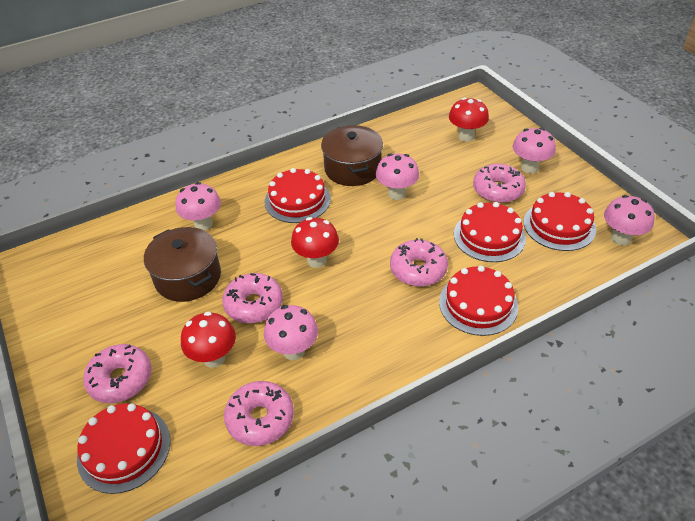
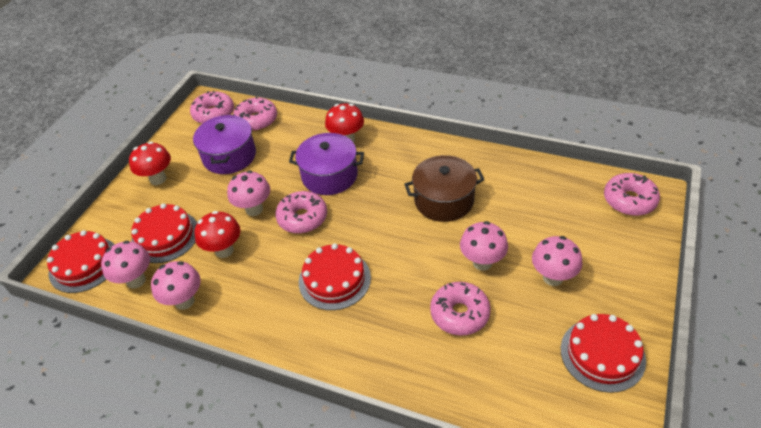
brown pot: [144,227,221,302] [321,125,383,186] = 2 -> [405,155,485,222] = 1
purple pot: none = 0 -> [193,114,256,174] [289,133,364,195] = 2
red cake: [77,403,171,494] [265,168,331,223] [439,266,518,336] [454,202,526,262] [524,192,596,251] = 5 -> [47,230,115,293] [131,203,197,263] [299,243,371,310] [561,314,646,393] = 4

